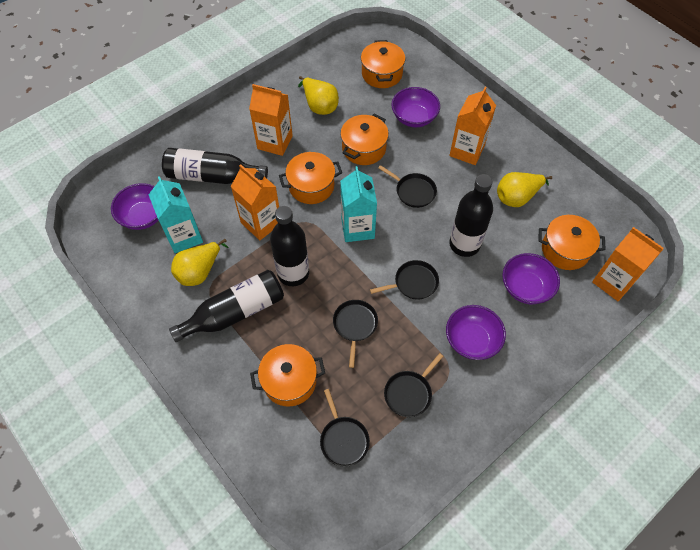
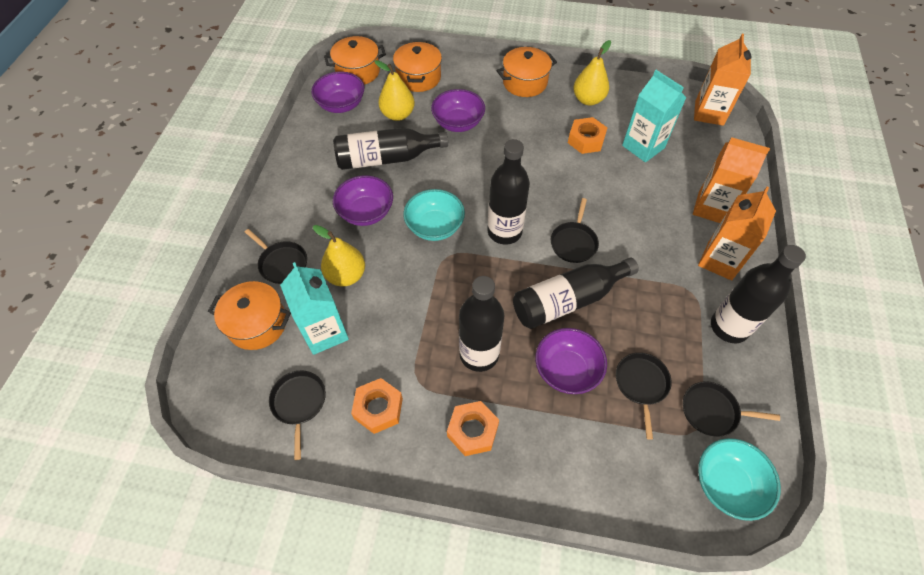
black bottle: [162,148,268,184] [169,270,284,342] [270,206,309,286] [449,174,493,257] = 4 -> [333,128,448,170] [459,276,504,372] [488,139,530,245] [513,257,639,329] [711,245,806,343] = 5
orange carton: [231,164,279,240] [249,84,293,156] [449,87,496,165] [592,227,664,301] = 4 -> [693,137,770,223] [694,34,752,126] [698,187,776,280] = 3
orange nut: none = 0 -> [351,378,403,434] [447,401,499,456] [568,117,607,154] = 3
orange pot: [250,344,325,406] [279,152,342,204] [340,114,389,165] [361,40,405,88] [538,215,606,270] = 5 -> [208,281,291,350] [324,36,386,85] [393,41,442,92] [497,47,557,97] = 4
turquoise bowl: none = 0 -> [403,189,465,241] [698,438,781,521] = 2

